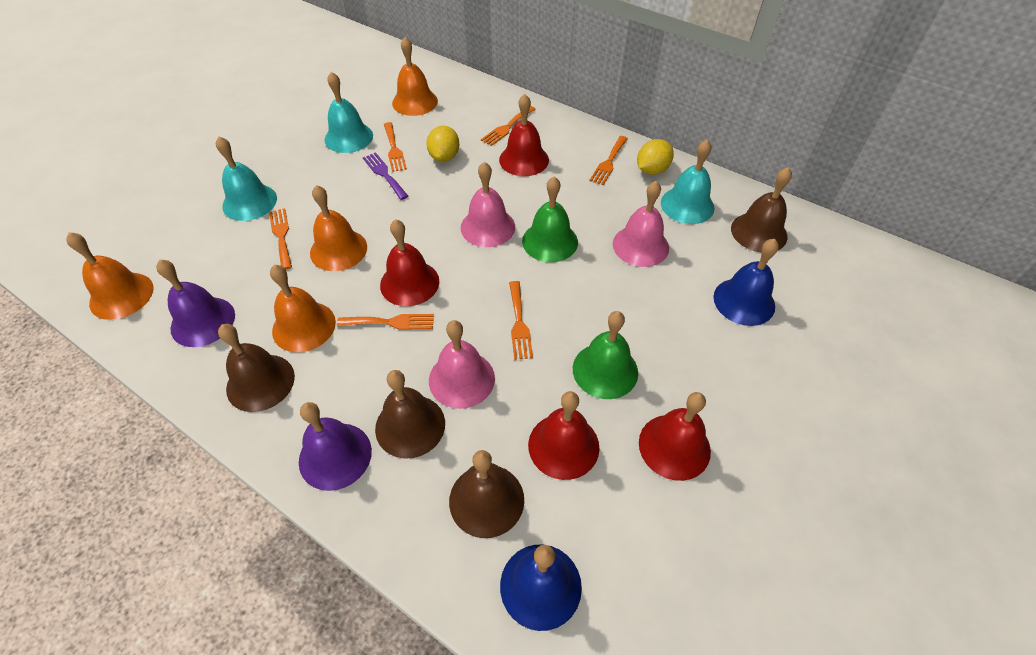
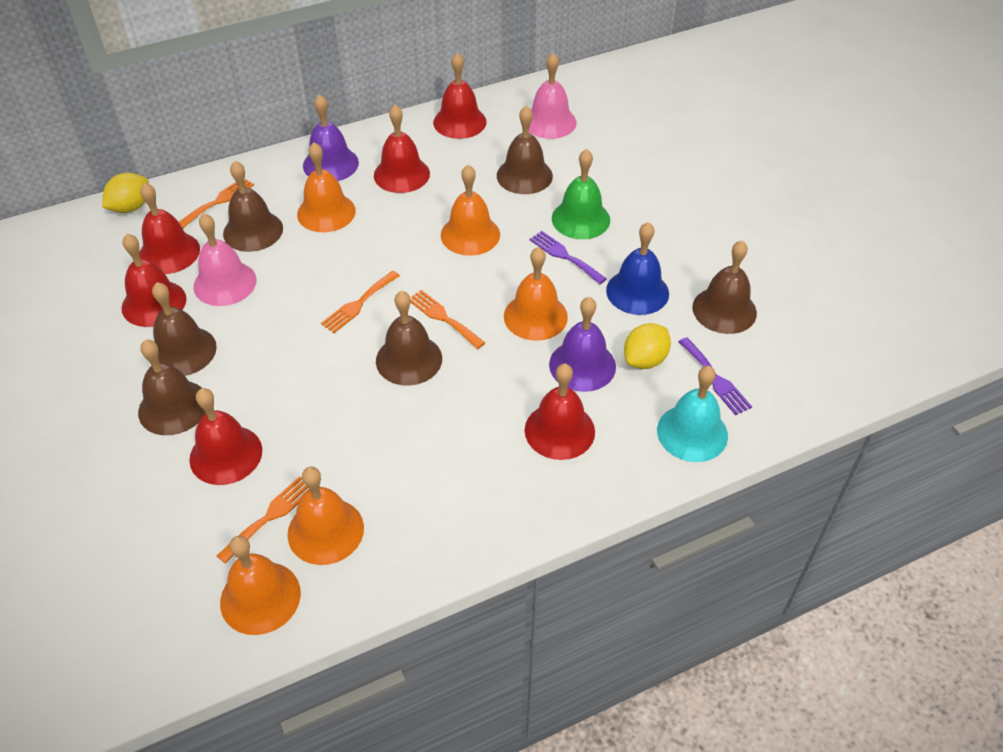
blue bell: [500,545,582,631] [714,238,779,326] = 2 -> [606,222,669,315] = 1
brown bell: [218,324,295,412] [375,370,445,459] [449,450,524,538] [731,167,792,252] = 4 -> [138,340,206,435] [151,282,217,376] [223,161,283,252] [376,291,442,386] [497,106,553,194] [692,241,757,334] = 6
green bell: [522,177,578,262] [573,311,638,399] = 2 -> [552,149,610,239] = 1
orange bell: [66,232,153,320] [270,265,336,352] [310,185,367,271] [392,37,438,116] = 4 -> [220,536,301,635] [287,467,364,565] [297,142,356,232] [441,165,500,256] [504,247,568,341] = 5
orange fork: [269,208,292,269] [337,314,434,330] [384,122,407,172] [481,106,536,146] [509,281,533,360] [589,136,628,185] = 6 -> [179,179,254,228] [217,476,310,564] [321,271,400,333] [410,290,485,349] = 4
pink bell: [429,320,495,409] [461,162,515,247] [613,181,669,267] = 3 -> [193,214,257,306] [529,53,577,139] = 2
purple fork: [363,152,408,200] = 1 -> [529,231,607,284] [679,337,752,415] = 2
red bell: [380,219,439,306] [499,94,549,176] [528,391,599,480] [639,392,711,481] = 4 -> [122,234,186,327] [139,183,200,274] [189,388,262,485] [374,105,430,193] [433,53,487,139] [525,363,595,460] = 6
turquoise bell: [216,137,277,221] [324,72,373,153] [661,140,714,224] = 3 -> [657,366,728,462] = 1

